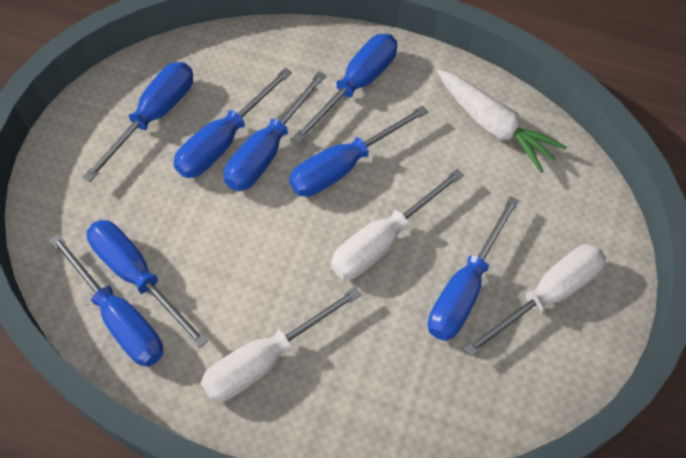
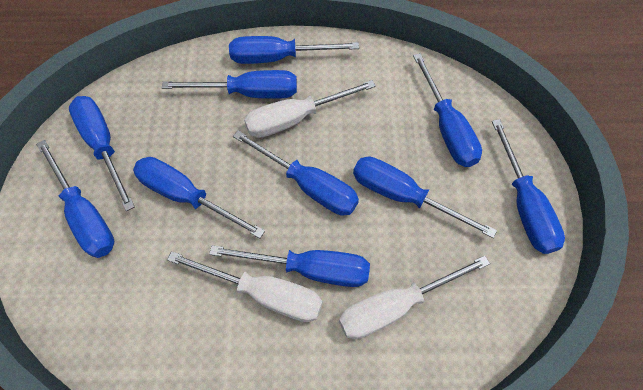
blue screwdriver: [49,234,163,367] [82,62,193,182] [87,220,208,348] [173,67,292,178] [224,71,327,191] [289,105,428,197] [292,34,397,143] [428,196,519,341] = 8 -> [36,140,114,258] [69,96,135,211] [133,157,265,239] [162,70,297,99] [209,245,370,287] [229,36,359,64] [233,130,359,216] [353,156,497,238] [413,53,482,167] [492,119,565,254] = 10
white carrot: [437,70,567,173] = 1 -> none = 0

